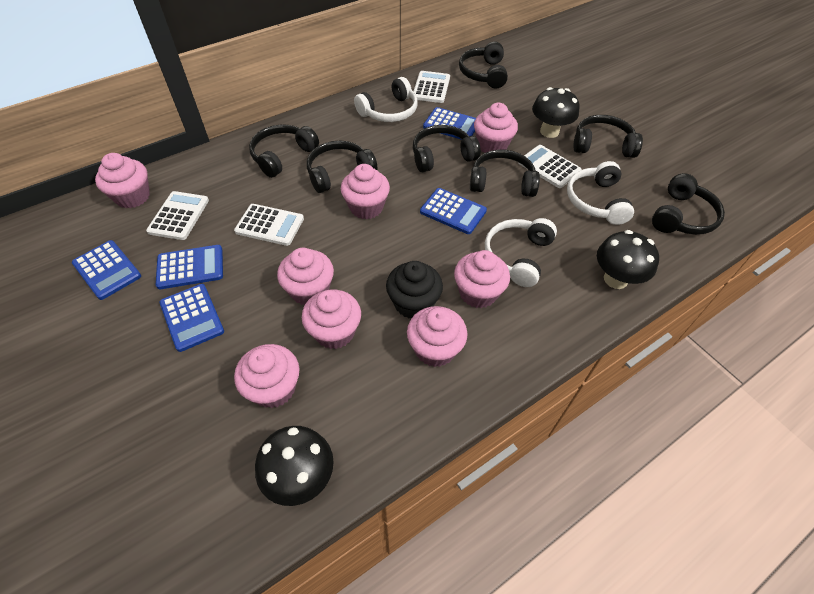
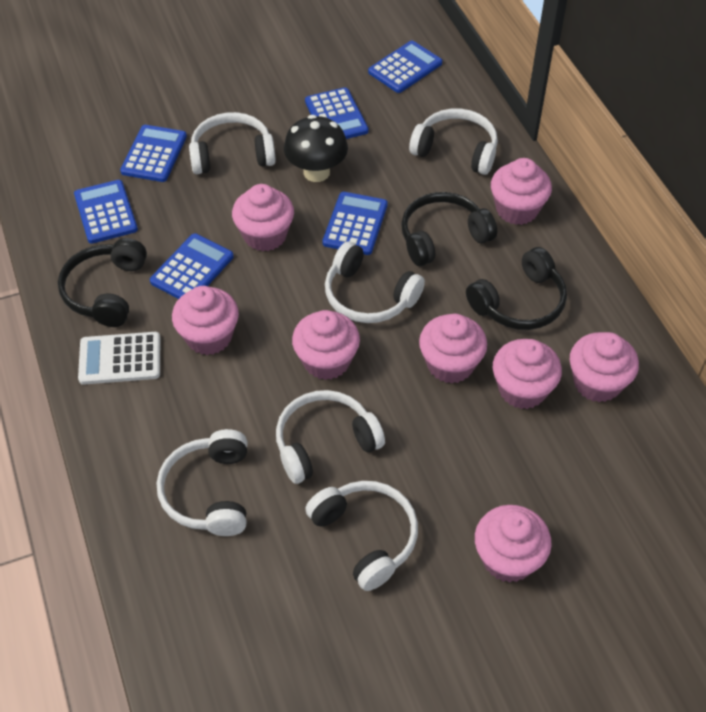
black cupcake: [386,261,443,319] = 1 -> none = 0
black headphones: [249,125,319,178] [307,141,377,193] [413,125,481,172] [459,42,508,89] [470,150,540,197] [573,115,643,158] [652,173,725,235] = 7 -> [58,238,147,327] [401,192,497,266] [466,247,567,330] = 3
black mushroom: [255,426,334,506] [532,87,580,138] [597,230,659,289] = 3 -> [284,115,348,182] = 1
blue calculator: [72,240,141,300] [156,245,223,289] [160,284,224,352] [420,188,487,234] [423,107,476,140] = 5 -> [74,180,138,244] [120,125,187,182] [150,233,234,299] [305,87,369,139] [323,192,388,255] [368,41,442,93] = 6
white calculator: [146,191,209,240] [234,204,304,246] [413,71,450,103] [518,145,581,188] = 4 -> [78,332,160,385] = 1
white headphones: [354,77,418,122] [485,218,557,287] [567,161,634,225] = 3 -> [157,429,247,536] [189,112,276,174] [276,390,385,484] [305,481,418,591] [325,241,425,323] [409,109,498,175] = 6

